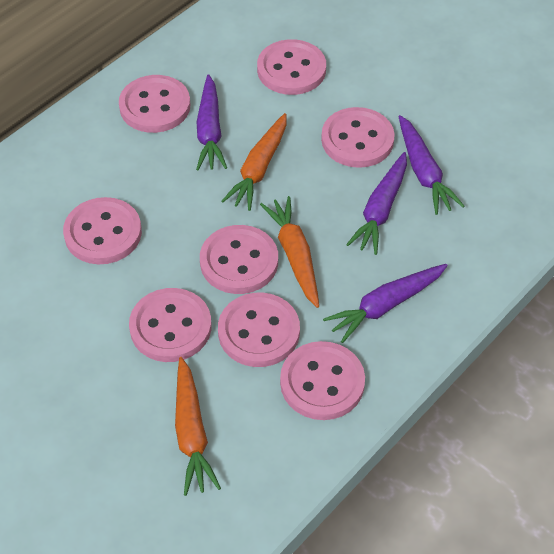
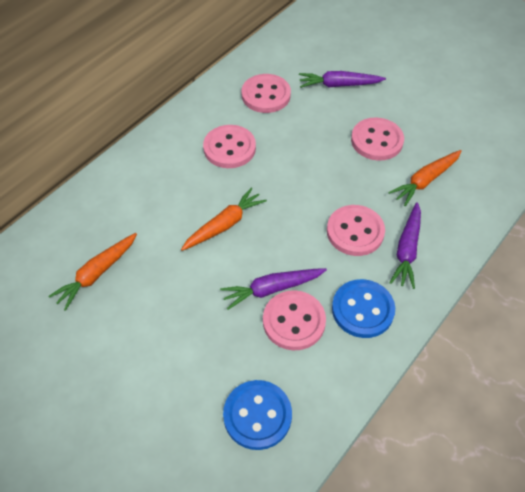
blue button: none = 0 -> [223,380,292,450] [332,279,395,338] = 2
pink button: [63,197,142,264] [119,75,190,133] [129,288,211,362] [200,225,278,294] [218,293,300,367] [257,39,326,95] [280,341,365,420] [321,107,395,168] = 8 -> [203,125,256,168] [242,74,291,113] [263,290,326,350] [327,205,385,256] [351,117,404,161] = 5
purple carrot: [196,74,227,170] [323,264,448,343] [346,152,407,255] [398,115,464,215] = 4 -> [220,268,327,310] [299,71,386,88] [390,202,421,289] = 3

